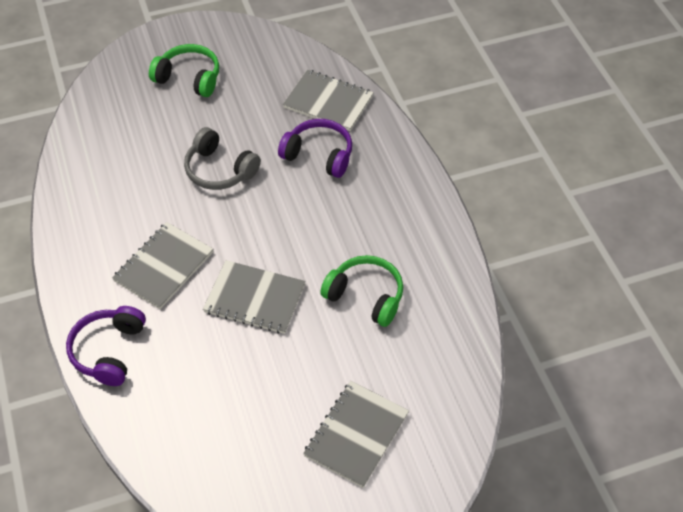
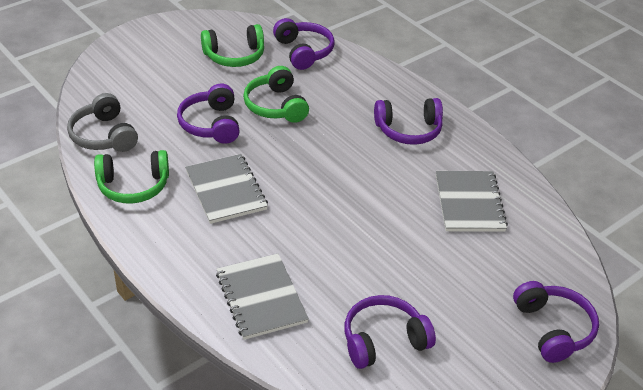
green headphones: [149,44,219,97] [320,255,403,327] = 2 -> [94,150,169,203] [201,24,264,67] [243,66,309,123] = 3
grey notebook: [112,222,213,309] [203,260,305,334] [283,70,374,131] [303,381,409,488] = 4 -> [185,154,268,224] [216,254,309,340] [436,171,508,232] = 3
purple headphones: [66,306,146,386] [278,119,352,178] = 2 -> [177,84,240,144] [273,18,334,70] [344,295,436,369] [374,98,443,145] [513,281,599,363] = 5

